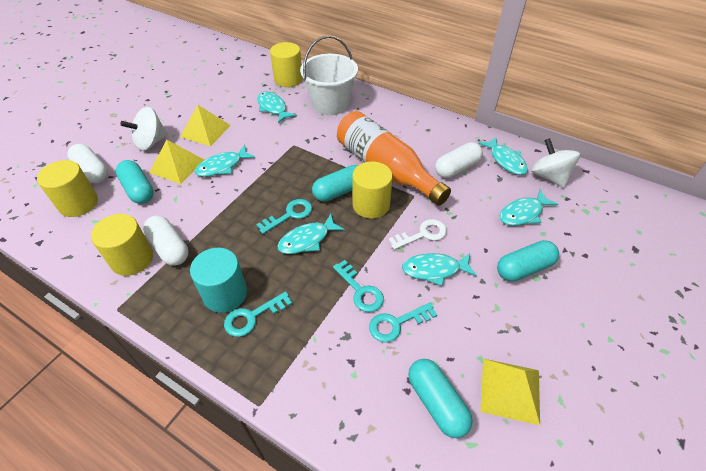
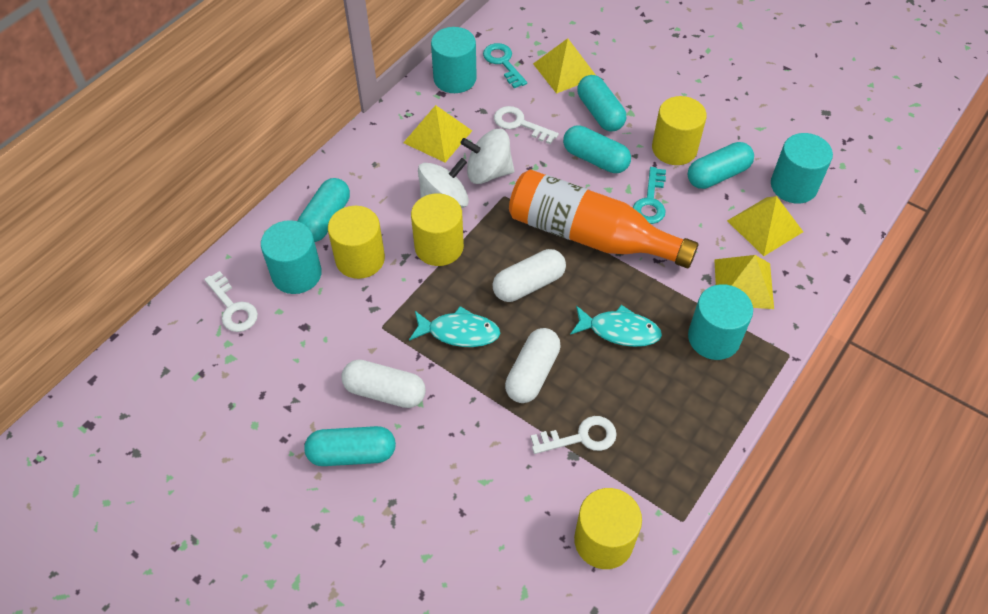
turquoise capsule: [116,160,154,204] [312,165,358,202] [408,359,473,438] [497,240,559,282] = 4 -> [298,178,350,242] [304,426,396,466] [563,125,631,173] [577,75,626,131] [687,142,754,189] = 5
turquoise cylinder: [190,248,247,313] = 1 -> [261,220,322,294] [431,27,477,93] [688,284,753,360] [771,133,833,204] = 4
turquoise fish: [195,145,255,177] [257,91,296,123] [277,214,345,254] [402,253,477,286] [478,137,528,175] [500,190,559,226] = 6 -> [409,306,500,347] [570,305,662,347] = 2
turquoise key: [224,291,292,337] [256,199,312,234] [333,260,384,312] [369,303,437,342] = 4 -> [483,43,527,88] [633,167,666,224] = 2
white bucket: [300,36,358,115] = 1 -> none = 0
white key: [388,219,447,250] = 1 -> [204,271,258,332] [494,106,559,144] [531,416,617,454] = 3
yellow pyramid: [149,140,204,184] [180,105,231,146] [480,359,540,425] = 3 -> [403,105,472,162] [533,38,596,94] [714,255,774,309] [727,196,803,256] = 4

